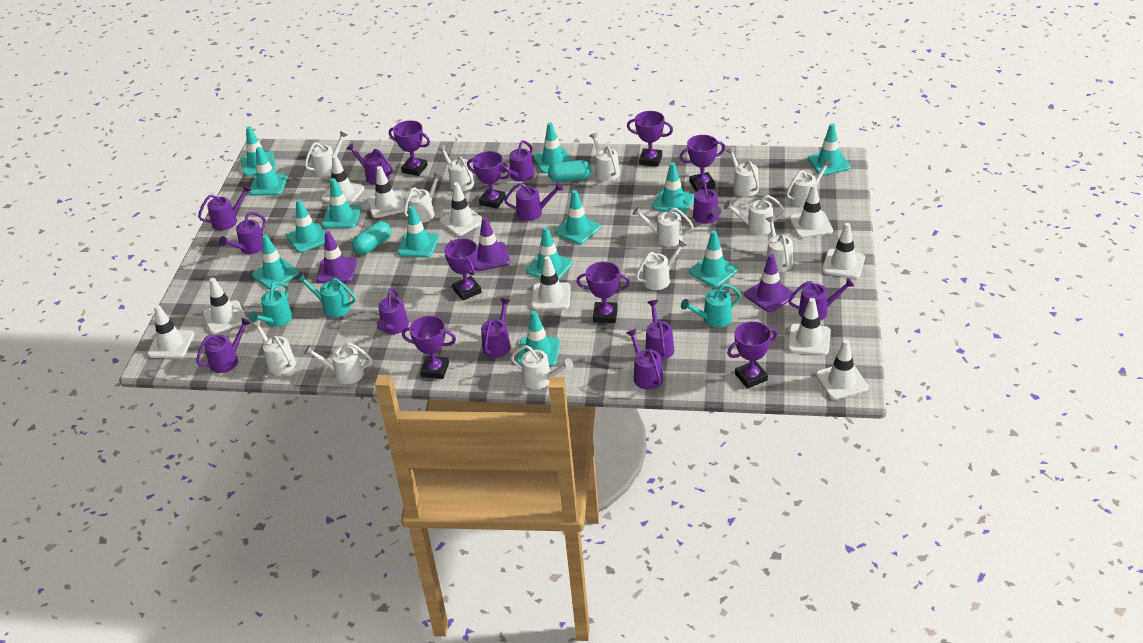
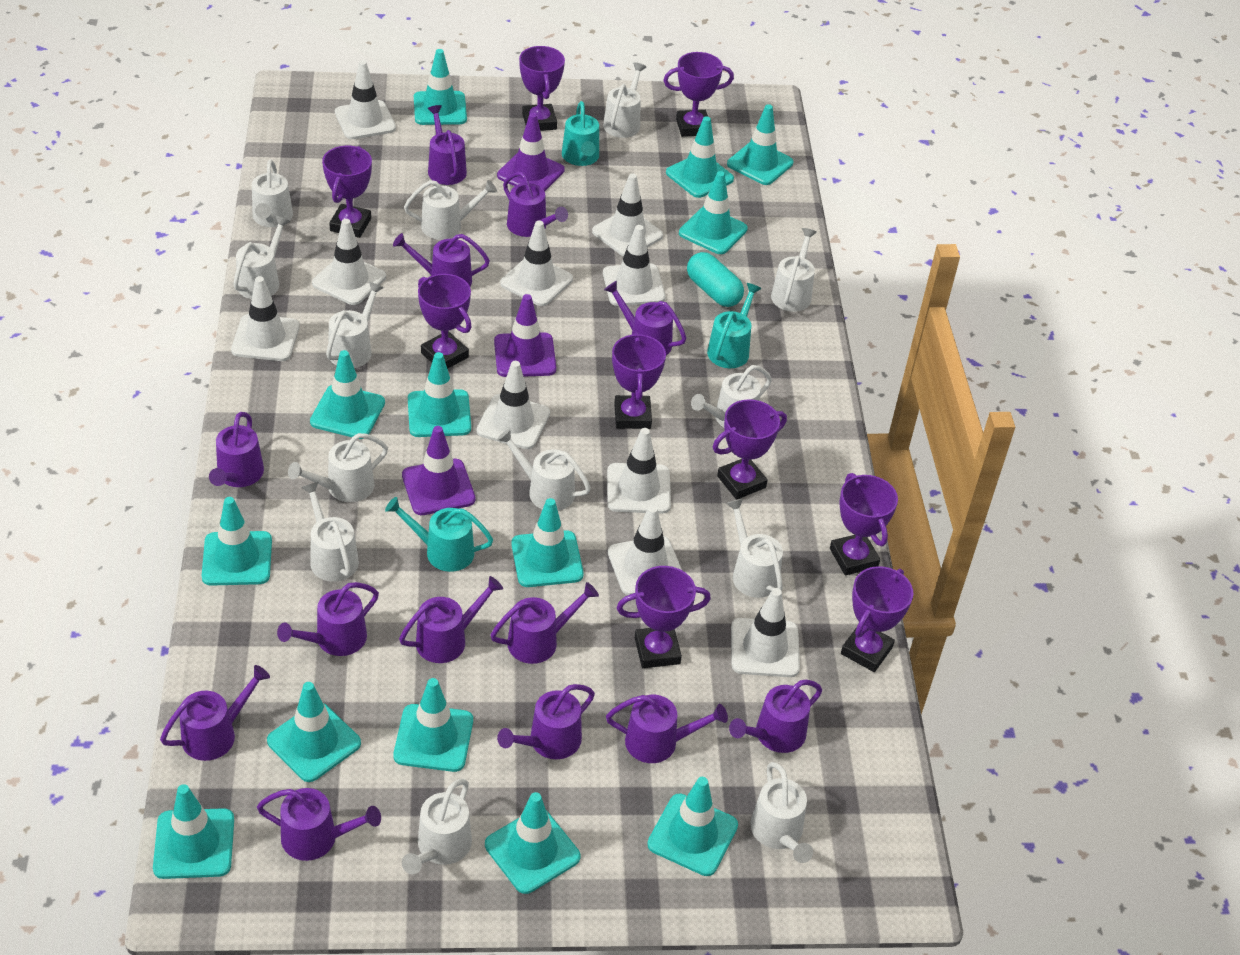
purple trophy: [389,120,430,176] [402,316,456,379] [444,238,482,301] [467,151,511,209] [576,261,630,323] [627,111,673,167] [679,135,725,192] [727,321,778,389] = 8 -> [322,146,372,238] [418,274,471,369] [519,46,565,131] [612,333,666,429] [617,566,711,668] [664,52,734,137] [713,399,787,500] [830,473,898,575] [841,566,913,672] = 9
purple watering can: [196,318,251,373] [198,185,251,230] [219,212,266,254] [346,143,393,185] [376,288,409,334] [481,298,511,358] [502,141,534,182] [504,183,563,221] [626,329,663,389] [645,300,674,360] [693,180,721,224] [788,278,854,321] = 12 -> [160,665,270,761] [209,412,264,487] [257,788,381,861] [277,582,379,656] [393,233,490,286] [399,576,503,663] [428,105,467,185] [491,582,599,664] [497,684,595,759] [503,172,568,237] [604,281,686,355] [606,695,728,763] [729,680,822,753] = 13
turquoise capsule: [352,221,391,255] [548,160,591,182] = 2 -> [687,252,744,307] = 1

